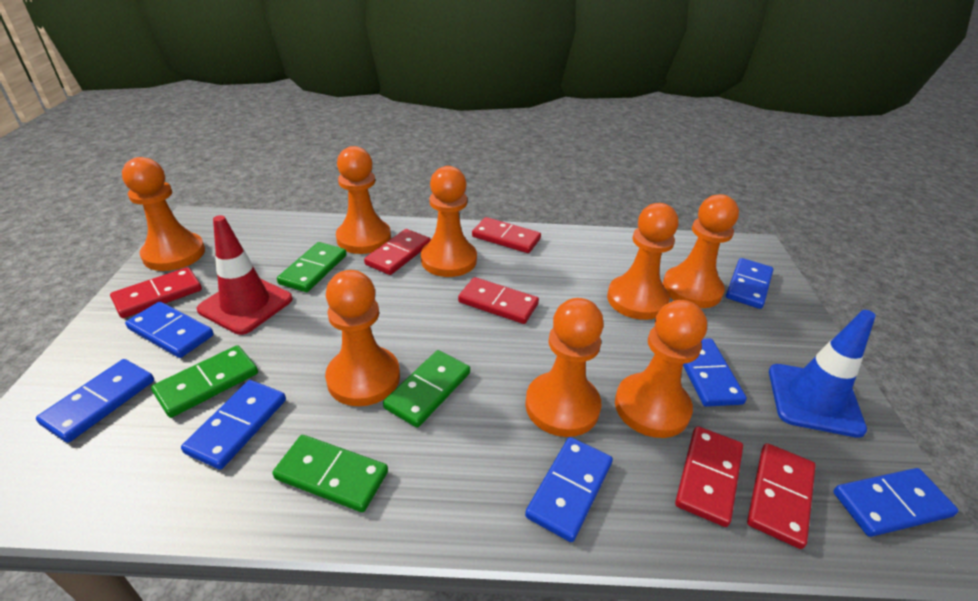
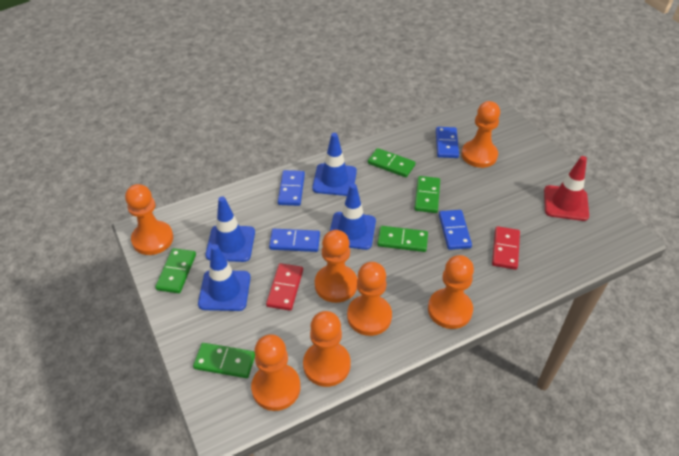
blue domino: [36,359,154,443] [125,302,214,358] [181,380,286,470] [525,437,613,542] [683,338,747,407] [726,258,774,309] [833,468,959,537] = 7 -> [269,229,320,252] [278,170,305,206] [436,127,459,158] [439,210,472,250] = 4
blue traffic cone: [769,310,875,438] = 1 -> [198,244,251,311] [205,196,255,262] [312,133,357,196] [330,184,376,250] = 4
green domino: [151,345,258,418] [273,435,388,512] [277,242,346,292] [383,350,470,428] = 4 -> [155,248,196,293] [193,343,255,378] [368,148,415,177] [377,226,428,252] [414,176,440,213] = 5
orange pawn: [122,157,205,271] [325,270,400,406] [336,146,391,254] [421,166,477,277] [525,298,604,437] [607,203,678,320] [615,300,707,438] [663,194,739,308] = 8 -> [125,184,173,255] [251,334,301,411] [303,311,351,387] [315,230,357,303] [347,262,392,336] [428,255,474,329] [461,101,500,168] = 7
red domino: [110,267,202,318] [364,229,431,275] [458,277,539,324] [472,217,541,253] [675,426,743,527] [747,443,816,549] = 6 -> [266,263,303,311] [492,226,520,270] = 2

